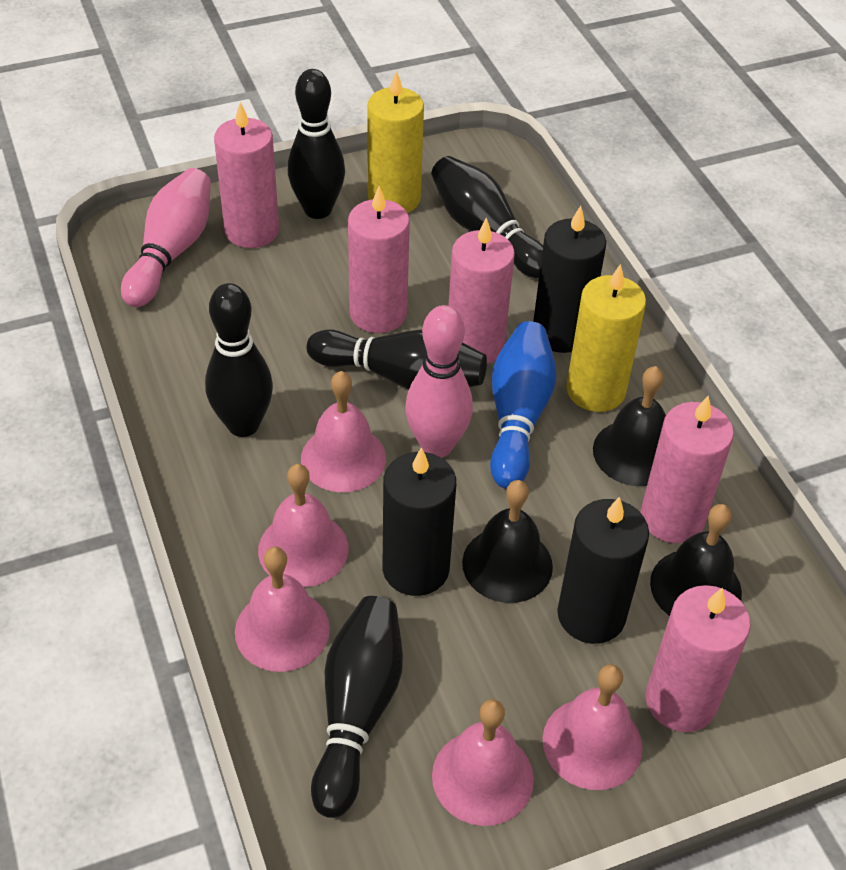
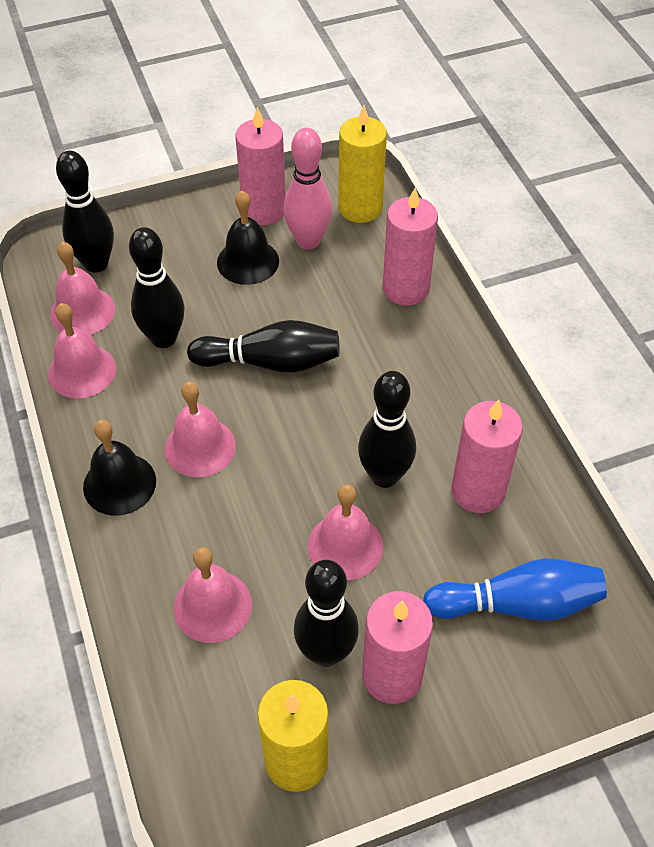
black bell: [462,480,553,603] [593,366,666,486] [650,504,742,616] = 3 -> [83,420,156,516] [217,191,279,285] = 2
black candle: [383,447,456,596] [533,206,606,353] [557,497,649,644] = 3 -> none = 0
pink bowling pin: [121,168,211,307] [405,305,473,458] = 2 -> [283,128,332,250] = 1
pink candle: [214,102,279,248] [348,186,410,333] [448,218,515,364] [641,396,734,543] [646,585,751,732] = 5 -> [235,107,286,225] [362,591,433,704] [383,188,438,306] [451,400,523,513] = 4

